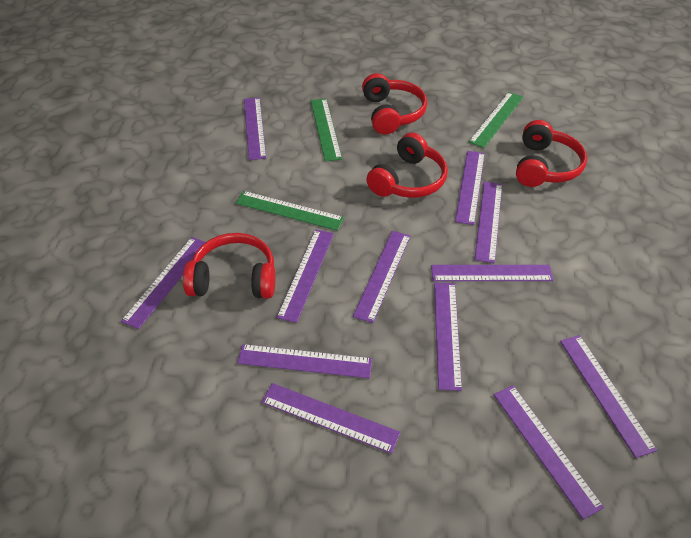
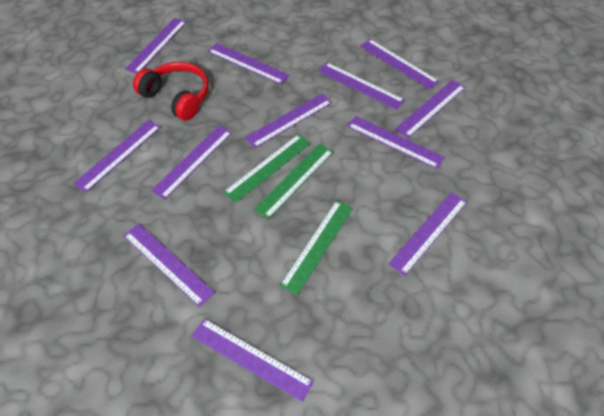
red headphones: [183,233,275,299] [362,73,427,134] [366,133,448,198] [516,120,587,187] = 4 -> [133,62,209,121] = 1

